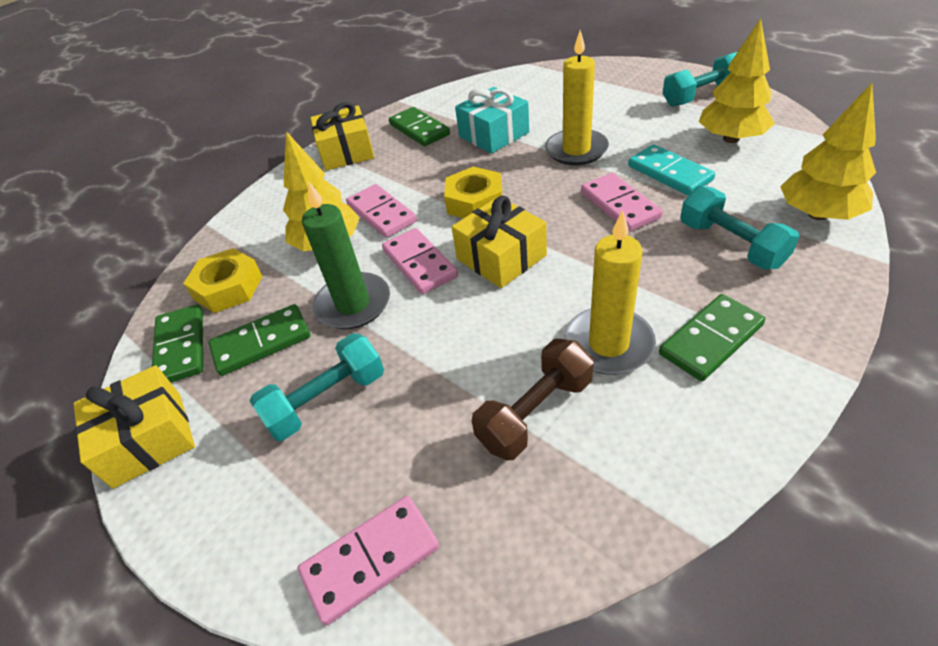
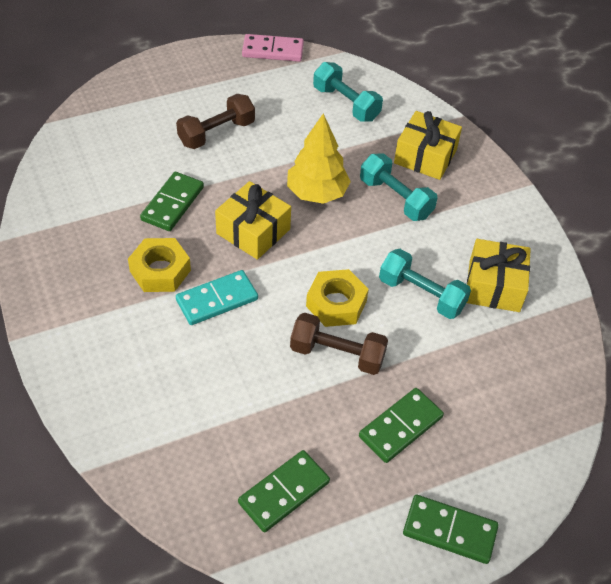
brown dumbbell: [472,339,594,461] = 1 -> [176,94,255,149] [290,313,388,375] = 2
green candle: [302,181,390,329] = 1 -> none = 0
pink domino: [298,496,439,626] [346,184,417,238] [382,228,458,294] [581,173,663,232] = 4 -> [242,34,304,62] = 1
turquoise gift: [455,87,529,154] = 1 -> none = 0
yellow candle: [545,30,609,165] [564,210,656,375] = 2 -> none = 0
yellow tree: [283,131,360,251] [699,18,775,143] [780,83,876,220] = 3 -> [287,113,351,204] = 1

